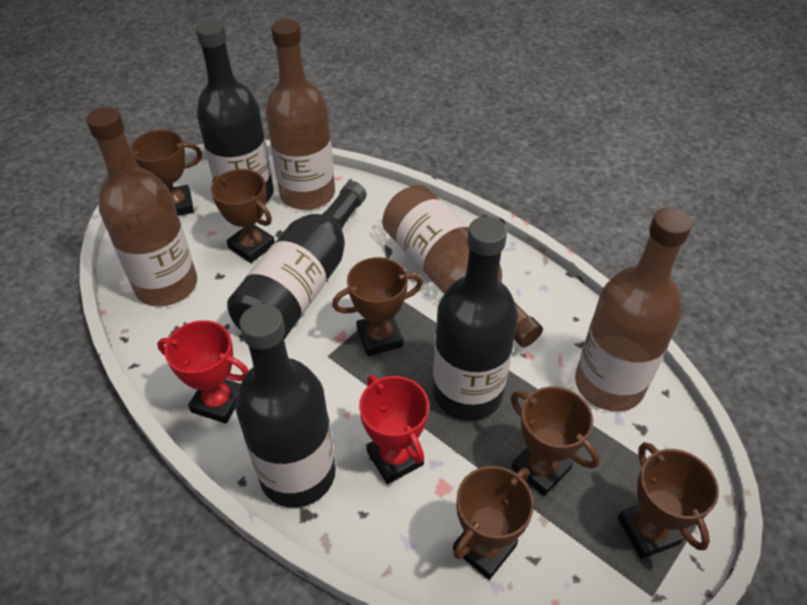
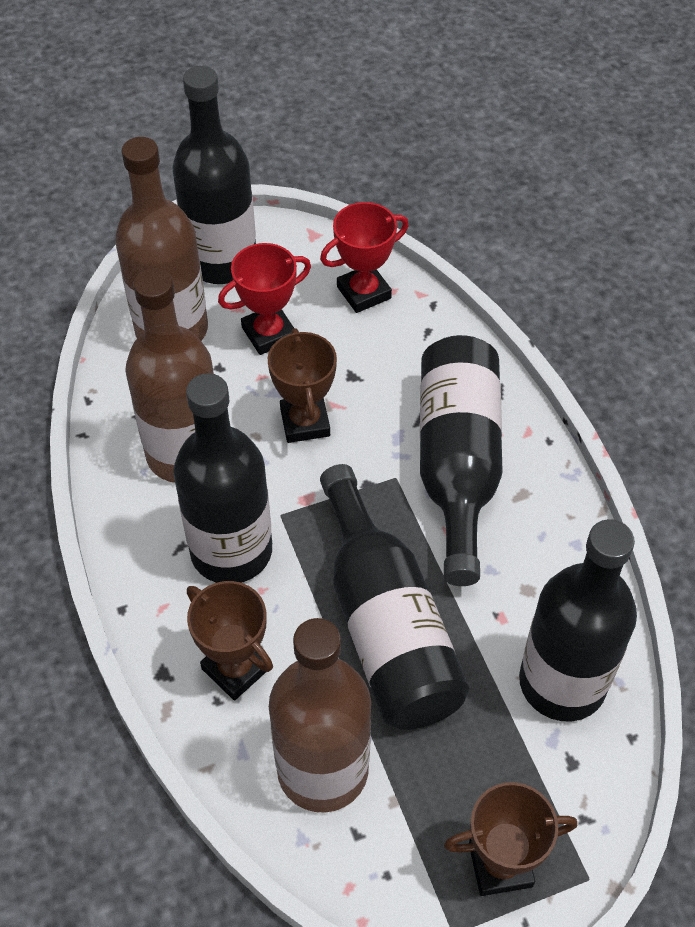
black bottle: [195,20,274,202] [227,181,366,340] [235,304,336,508] [433,216,518,421] = 4 -> [172,66,256,284] [173,373,272,583] [320,464,470,730] [420,335,503,586] [519,519,637,721] = 5
brown bottle: [86,107,197,307] [265,19,335,210] [382,185,543,347] [575,207,693,411] = 4 -> [115,137,208,341] [125,268,214,483] [269,618,371,813] = 3
brown trophy: [131,130,202,216] [211,169,275,263] [332,257,423,356] [453,466,534,580] [510,386,600,496] [618,442,719,559] = 6 -> [187,581,273,700] [268,328,337,443] [444,782,577,896] = 3

